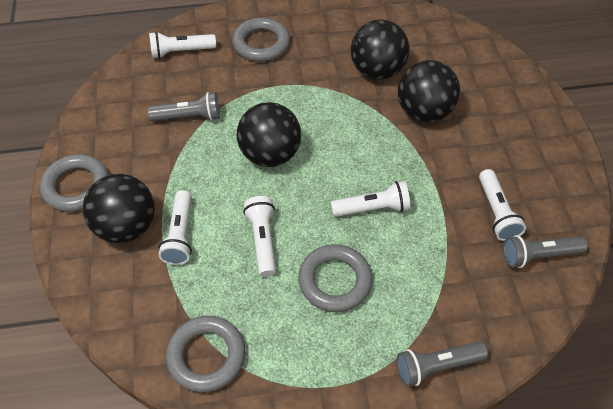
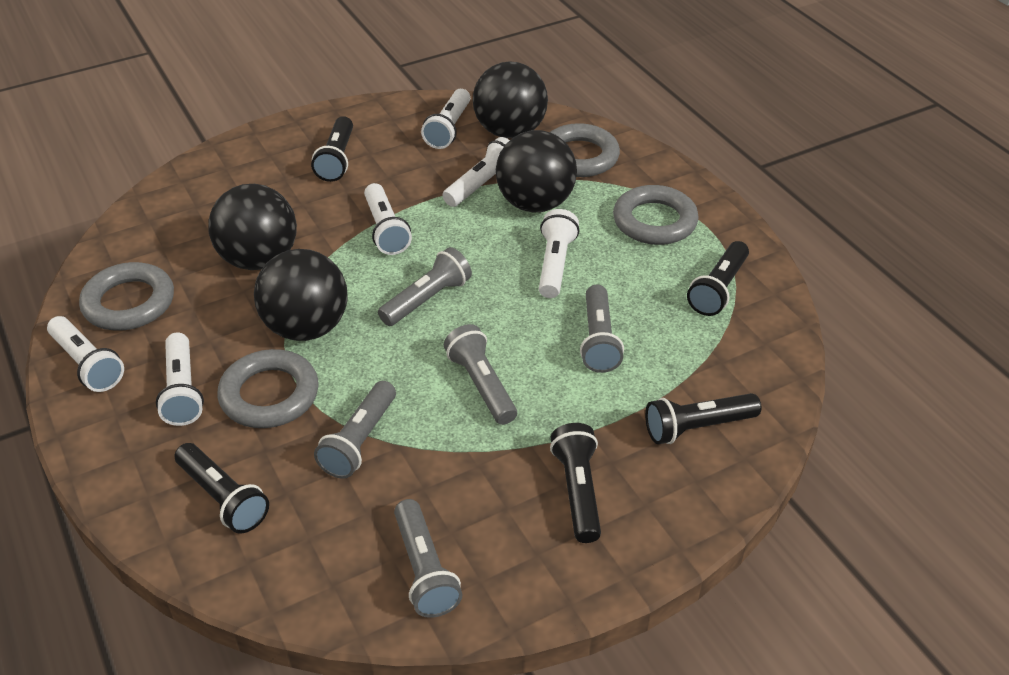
black flashlight: none = 0 -> [175,443,269,534] [311,116,353,182] [550,423,601,543] [645,393,761,444] [687,241,749,316] = 5
grey flashlight: [147,92,220,121] [397,341,488,387] [503,235,588,268] = 3 -> [314,381,396,479] [378,247,472,326] [394,499,463,618] [444,324,517,425] [580,285,624,373] = 5
white flashlight: [149,31,216,59] [158,190,192,265] [243,196,276,277] [331,181,410,217] [479,169,526,241] = 5 -> [47,316,124,392] [156,332,204,426] [364,183,412,255] [421,89,470,149] [443,137,510,207] [539,209,579,298] = 6

